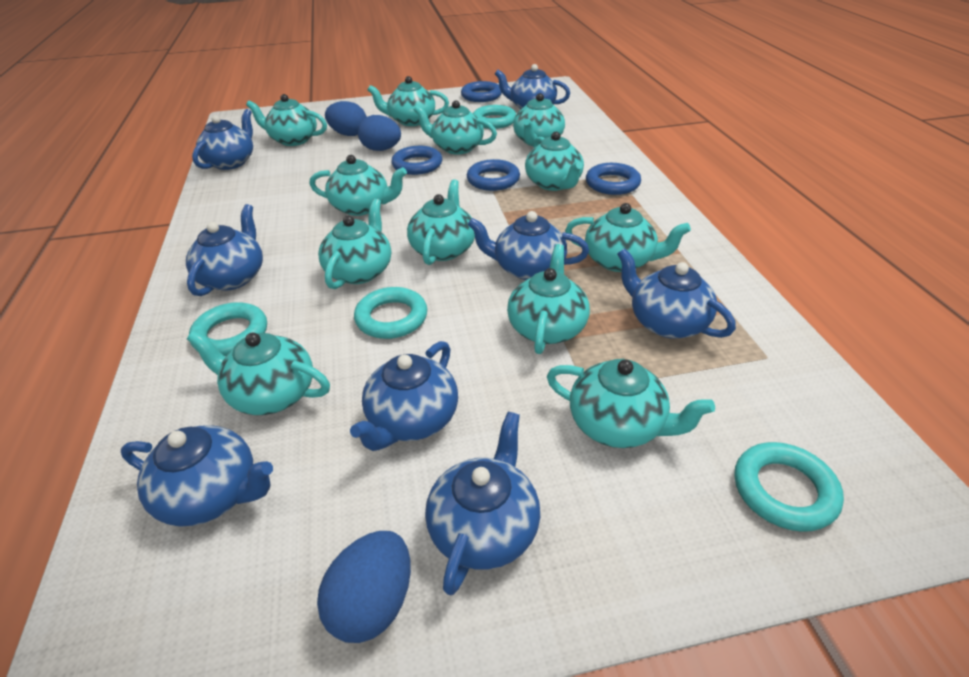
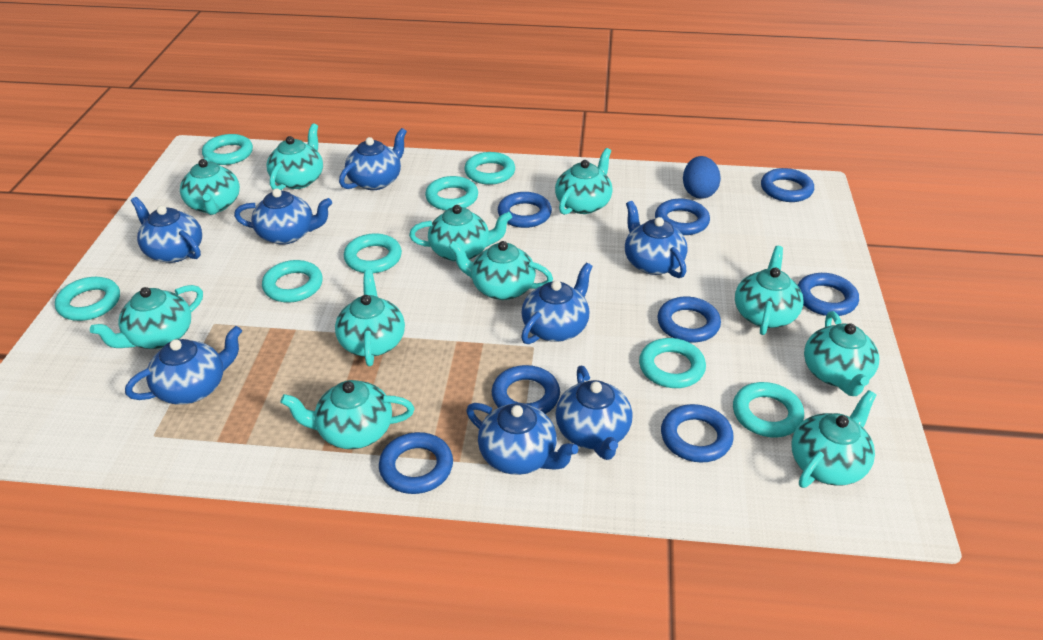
blue egg: [317,531,411,643] [325,101,367,136] [358,115,401,151] = 3 -> [683,156,721,199] = 1
blue ring: [392,146,442,175] [461,81,502,102] [467,159,520,191] [586,163,641,195] = 4 -> [379,432,453,494] [492,365,560,414] [498,192,552,228] [655,199,710,235] [657,297,721,343] [661,404,734,462] [761,168,814,202] [798,273,859,316] = 8
turquoise ring: [189,302,267,356] [354,287,427,339] [473,105,516,129] [734,442,844,532] = 4 -> [55,277,120,321] [202,134,253,165] [262,260,323,303] [344,233,402,273] [425,176,478,210] [464,152,515,185] [639,338,706,388] [733,382,804,437] = 8
turquoise teapot: [187,331,330,415] [246,94,327,146] [309,155,407,216] [318,199,391,289] [368,76,449,126] [407,179,475,265] [414,100,497,154] [507,244,590,354] [513,93,565,146] [525,132,584,191] [547,359,715,448] [565,203,691,272] = 12 -> [90,285,203,349] [180,157,240,215] [267,124,323,190] [280,380,414,449] [335,269,405,366] [409,205,512,262] [449,241,553,300] [555,148,613,215] [735,246,804,335] [791,390,876,488] [804,311,879,396] = 11

